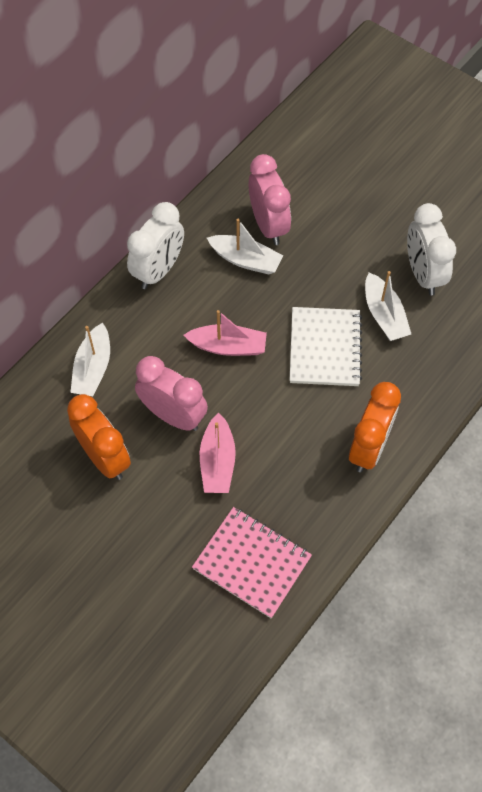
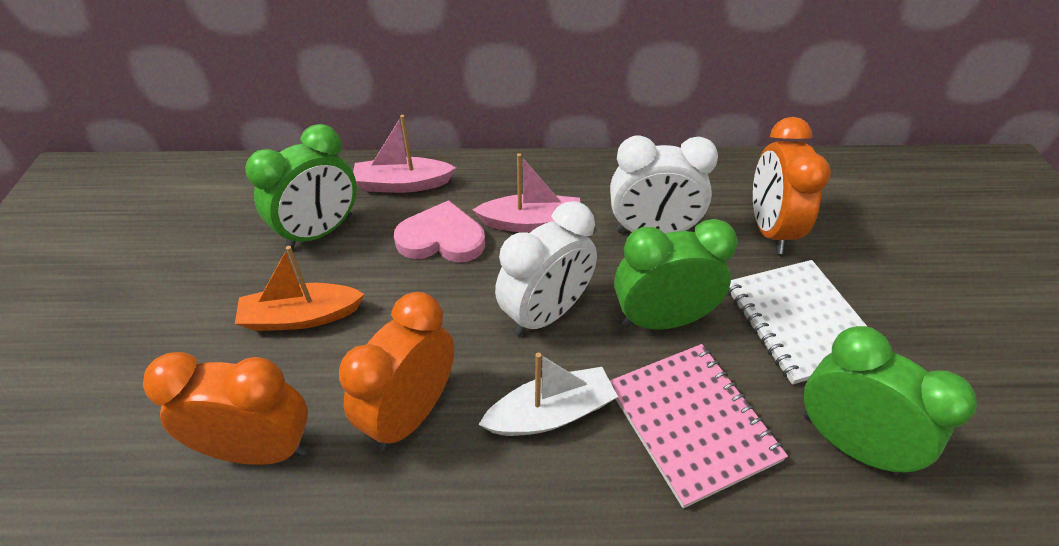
green clock: none = 0 -> [245,124,357,250] [614,219,738,330] [804,326,977,475] = 3
orange boat: none = 0 -> [235,246,364,331] = 1
orange clock: [67,394,131,480] [349,382,401,472] = 2 -> [143,352,308,465] [339,292,454,450] [753,117,831,254] = 3
pink clock: [135,356,208,431] [249,154,291,245] = 2 -> none = 0
pink heart: none = 0 -> [394,200,485,263] = 1
white boat: [70,323,110,396] [207,219,283,274] [365,271,411,341] = 3 -> [478,352,618,436] = 1

